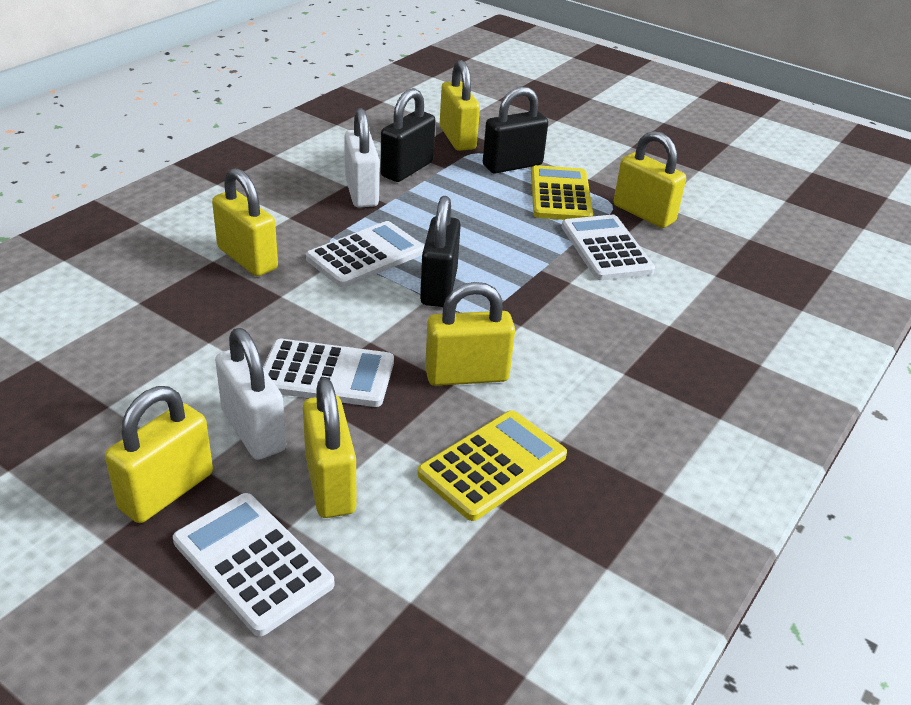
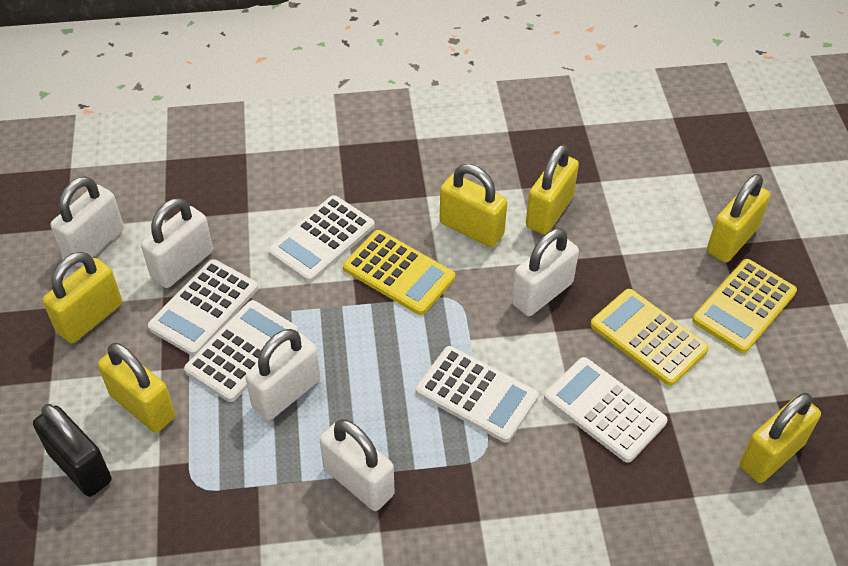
black padlock: [381,88,435,182] [420,196,461,307] [483,86,548,174] = 3 -> [33,404,112,497] = 1
white calculator: [173,493,335,636] [263,339,394,407] [306,221,424,287] [562,215,655,280] = 4 -> [148,259,258,356] [184,300,298,402] [268,195,375,282] [416,346,539,442] [544,357,668,463] = 5
white padlock: [215,328,286,460] [344,108,379,208] = 2 -> [50,176,124,267] [141,198,213,288] [245,329,320,420] [320,419,394,511] [512,228,579,316] = 5
yellow calculator: [417,410,567,521] [531,165,593,220] = 2 -> [343,230,455,315] [590,289,709,386] [692,259,797,353] = 3

